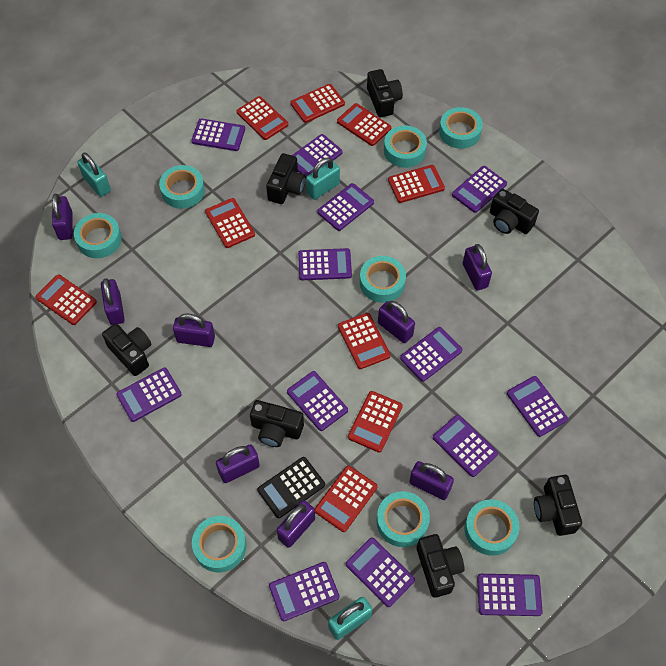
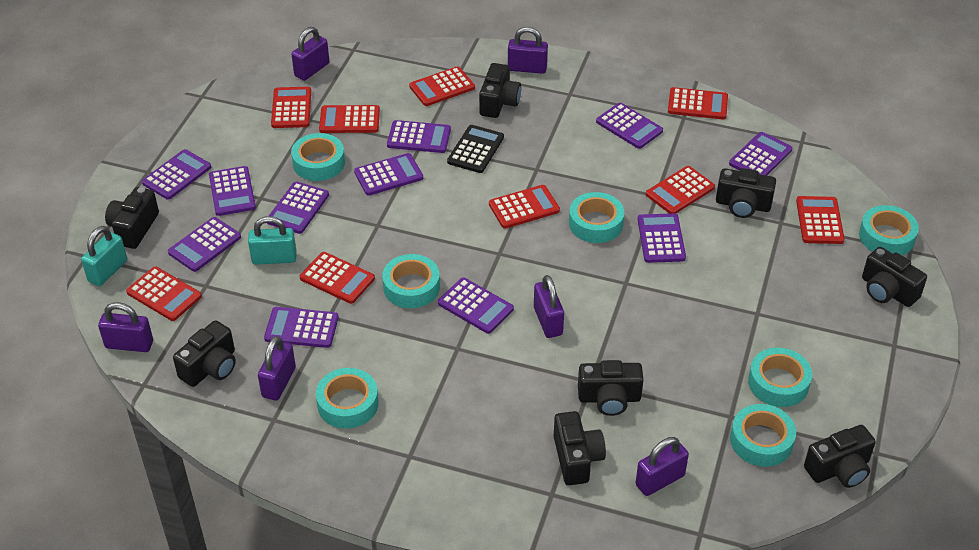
black camera: [102,324,152,376] [250,400,304,447] [266,153,306,204] [367,69,403,117] [417,534,464,598] [490,189,539,234] [534,475,582,536] = 7 -> [105,187,159,249] [173,320,236,387] [479,63,521,118] [554,411,606,485] [578,360,644,416] [716,168,776,218] [804,425,876,488] [862,247,927,307] = 8
purple calculator: [116,367,182,422] [191,118,245,151] [269,562,340,621] [287,371,348,431] [292,134,343,177] [298,248,352,280] [317,183,374,231] [346,537,415,607] [400,327,463,382] [433,415,498,477] [452,166,507,213] [477,574,543,616] [507,376,568,437] = 13 -> [142,149,211,200] [168,217,241,272] [209,166,256,216] [264,307,339,348] [267,182,329,234] [354,153,423,196] [387,120,451,153] [438,278,514,334] [596,103,663,149] [637,213,686,263] [729,132,792,176] = 11
purple padlock: [52,194,73,240] [101,278,125,325] [173,314,215,347] [216,444,260,483] [277,500,315,548] [378,301,415,343] [409,461,454,500] [463,244,492,290] = 8 -> [98,302,153,352] [258,336,296,401] [291,27,329,81] [508,27,548,74] [534,275,564,338] [636,437,689,496] = 6
turquoise padlock: [77,152,111,197] [306,157,340,200] [328,597,372,640] = 3 -> [81,226,127,286] [248,216,297,265] = 2
turquoise tape: [74,213,122,258] [159,165,205,209] [192,516,246,572] [360,256,406,303] [376,491,430,547] [384,126,427,168] [439,107,483,149] [465,499,519,556] = 8 -> [291,133,345,181] [316,368,378,429] [382,254,440,308] [569,192,624,243] [730,404,796,467] [748,348,812,407] [859,205,919,255] = 7

